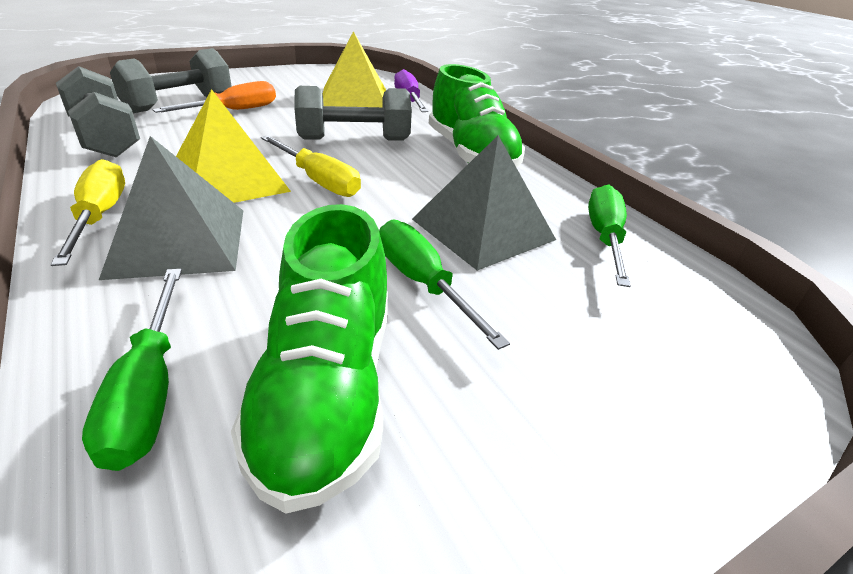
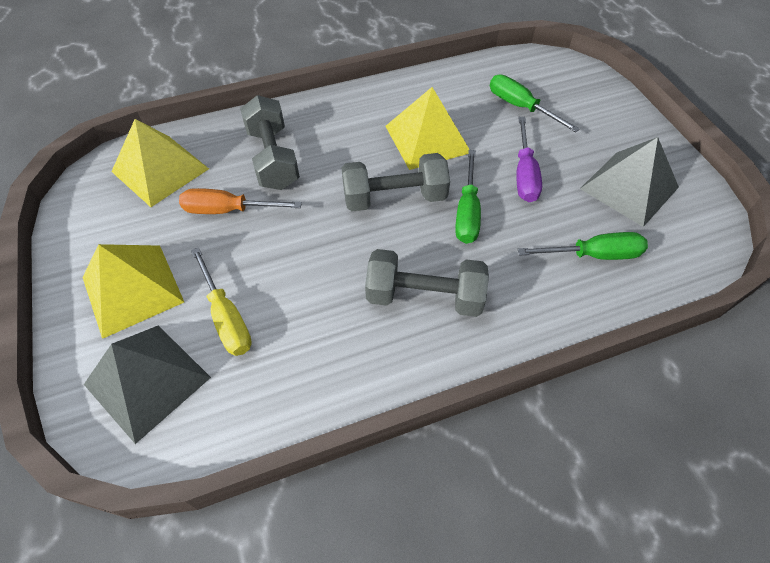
green shoe: [231,204,388,513] [429,64,525,168] = 2 -> none = 0
yellow pyramid: [176,89,291,203] [323,31,386,107] = 2 -> [82,244,184,339] [111,119,209,207] [385,87,470,170] = 3
yellow screwdriver: [51,159,125,266] [261,135,361,197] = 2 -> [191,247,252,356] = 1

